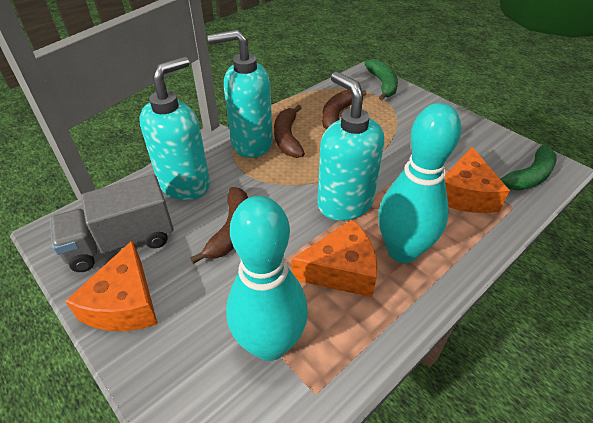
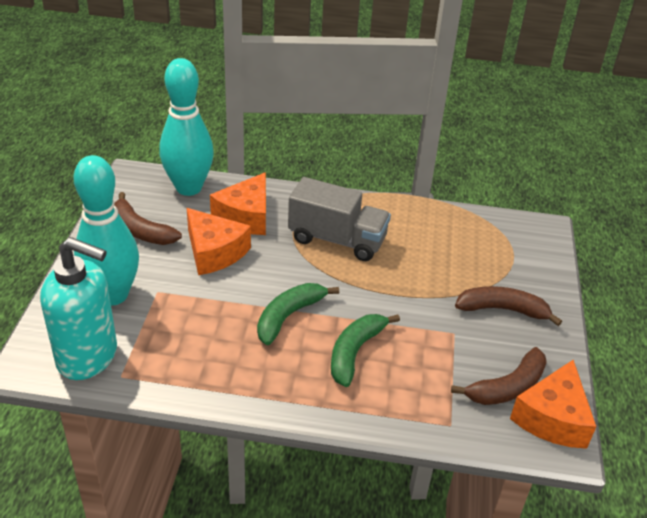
turquoise soap dispenser: [139,57,210,200] [207,30,273,158] [317,72,384,221] = 3 -> [40,237,117,380] = 1

